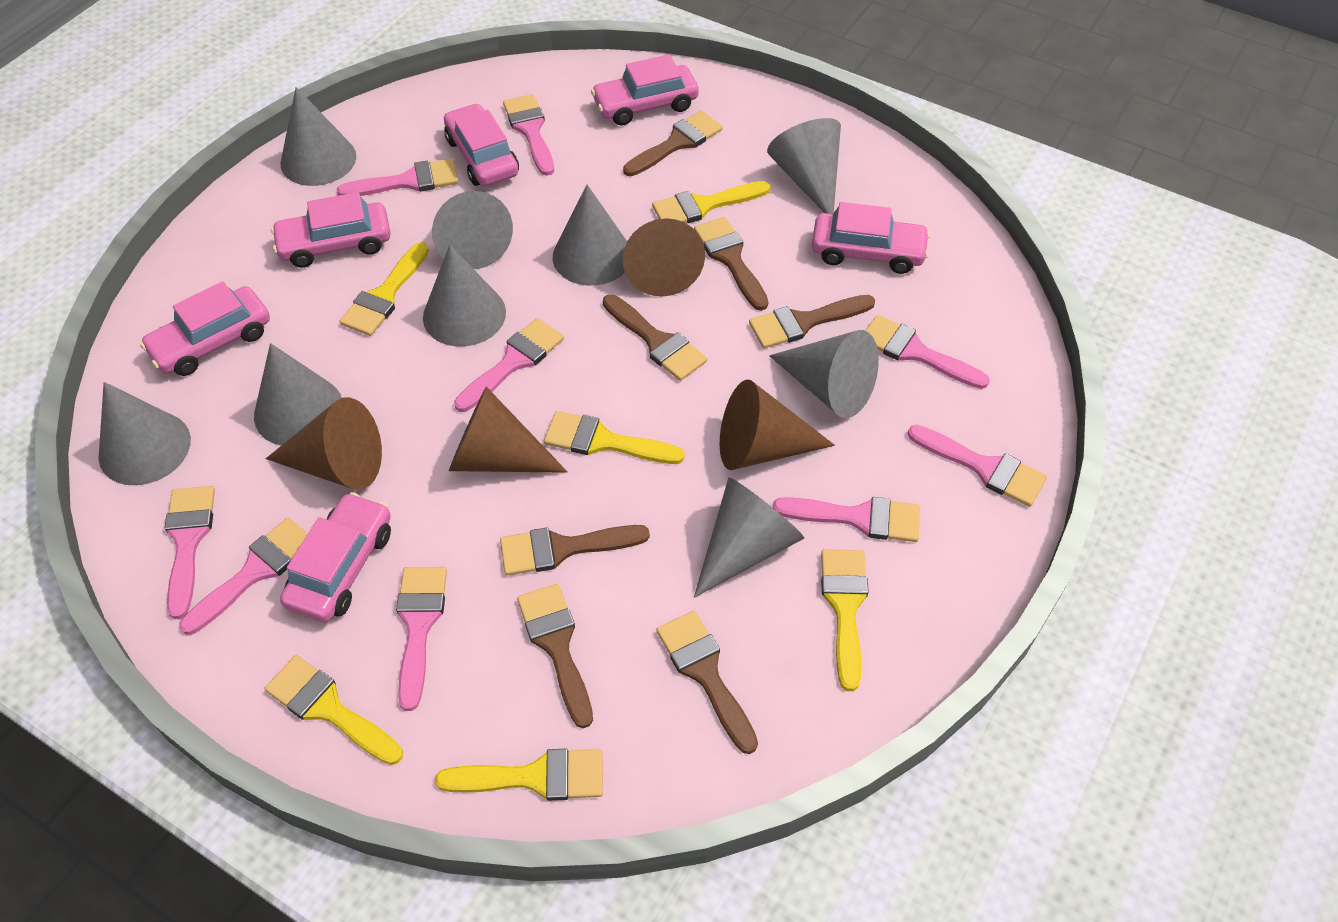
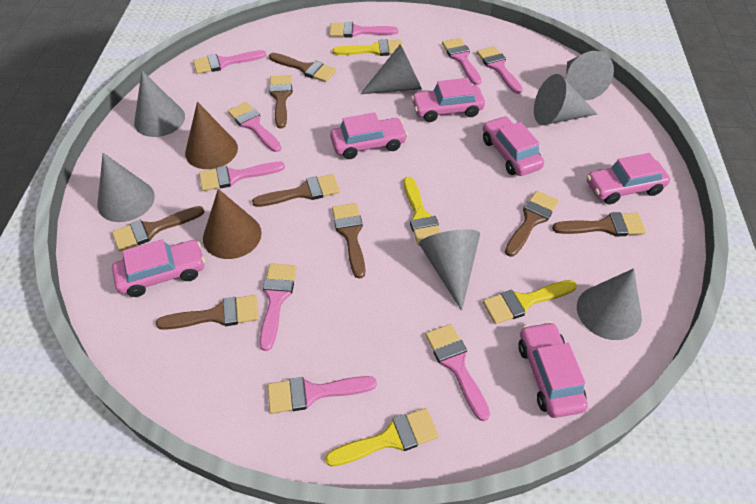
brown brush: [500,525,650,576] [517,584,593,728] [603,294,707,381] [623,111,723,176] [656,611,758,754] [694,217,769,311] [749,295,875,348] = 7 -> [112,206,205,251] [156,295,259,330] [252,174,340,207] [269,53,336,82] [269,75,292,129] [332,203,365,279] [505,191,559,257] [552,212,646,237] = 8
brown cone: [266,397,382,490] [449,386,567,473] [622,218,705,296] [720,380,835,470] = 4 -> [185,102,238,169] [203,189,262,259] = 2
grey cone: [98,382,191,485] [254,343,342,445] [281,87,356,186] [423,245,506,347] [432,191,513,269] [553,185,627,286] [694,477,804,598] [767,118,841,214] [769,330,879,418] = 9 -> [97,153,155,222] [134,71,185,137] [360,45,422,94] [419,229,480,311] [534,74,597,125] [566,51,614,100] [577,268,642,340] = 7
yellow brush: [264,655,403,765] [340,242,429,336] [435,749,603,801] [544,411,685,464] [652,181,770,223] [821,549,869,691] = 6 -> [325,408,439,467] [332,39,403,56] [404,177,441,246] [483,280,577,324] = 4

